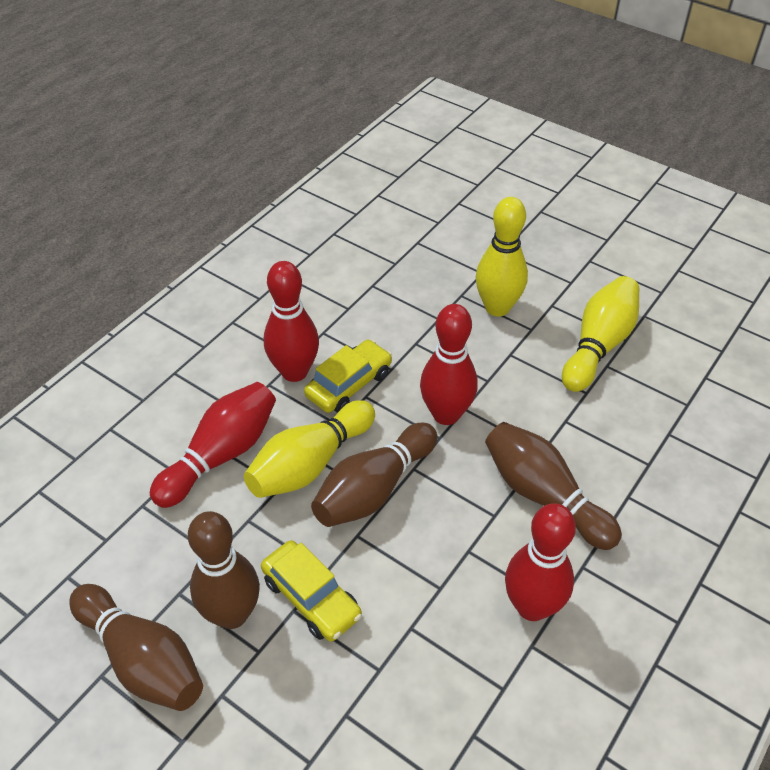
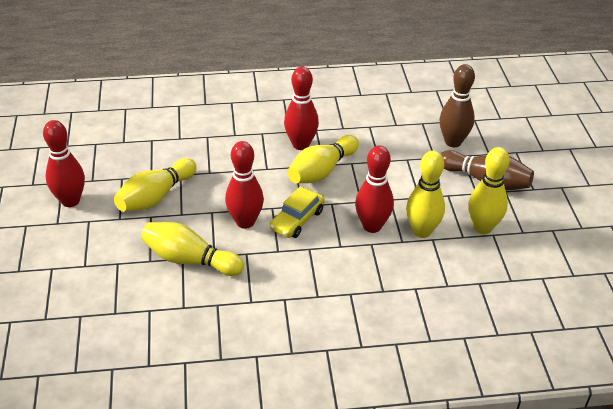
brown bowling pin: [69,584,203,711] [188,511,260,629] [311,423,437,527] [485,422,622,550] = 4 -> [440,64,475,147] [441,150,534,191] = 2
yellow bowling pin: [244,400,375,498] [476,197,528,317] [562,276,639,392] = 3 -> [114,158,197,212] [141,222,244,276] [287,135,359,184] [406,151,445,238] [468,147,510,234] = 5
yellow car: [261,540,362,642] [304,339,392,413] = 2 -> [270,186,325,238] = 1

